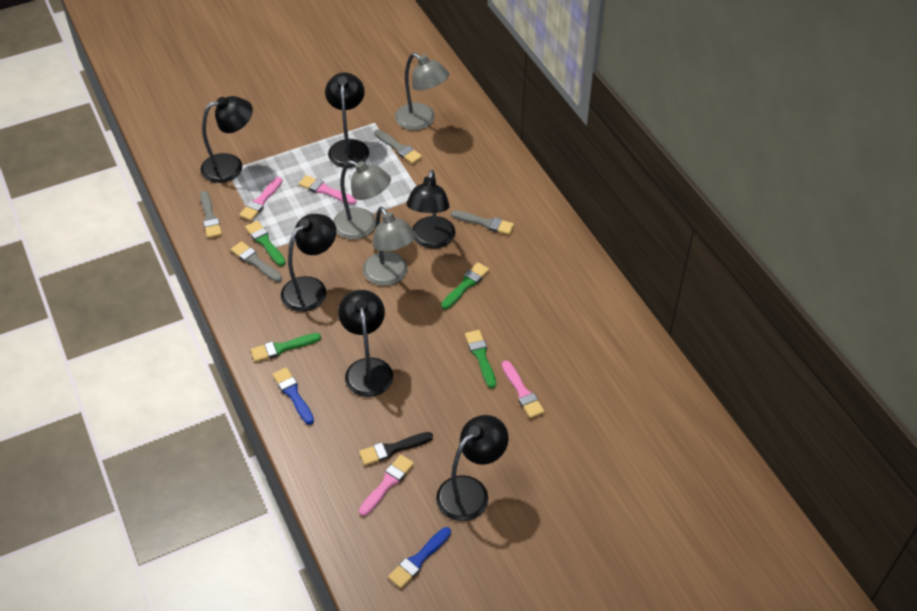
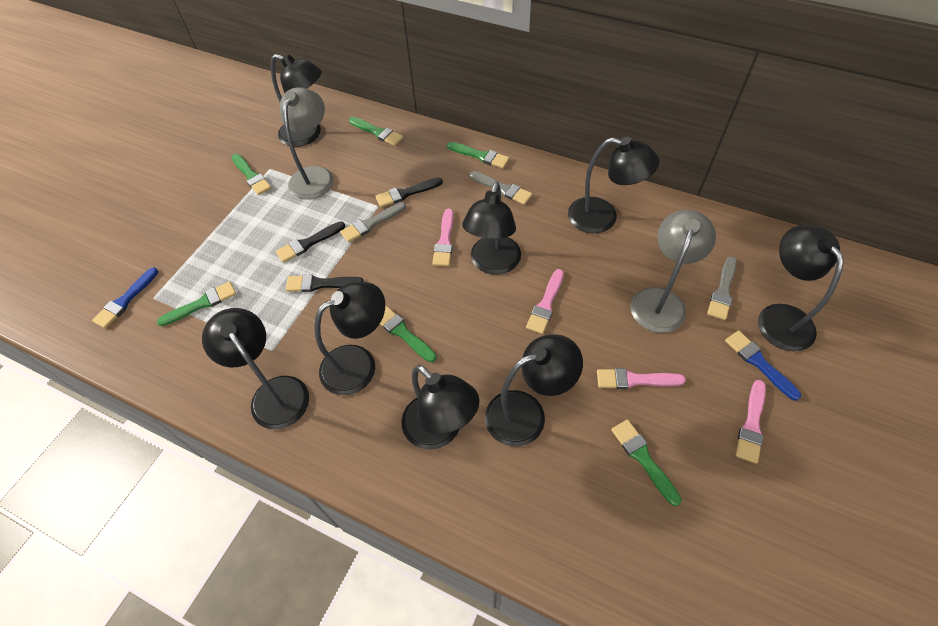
black brush: [359,432,433,465] = 1 -> [276,221,345,263] [286,274,364,292] [375,178,443,207] = 3
black lamp: [200,96,253,183] [281,214,336,312] [325,72,369,168] [338,290,393,397] [406,170,455,248] [436,415,509,521] = 6 -> [202,308,309,429] [271,54,322,147] [314,282,385,395] [401,365,479,450] [462,182,521,275] [485,334,583,447] [568,137,659,233] [758,225,844,351] = 8
green brush: [245,221,286,266] [251,333,321,362] [441,262,489,309] [465,330,496,388] = 4 -> [157,281,236,326] [232,154,271,195] [349,117,403,146] [380,306,437,362] [447,142,510,168] [611,419,682,506] = 6
grey brush: [200,191,222,238] [231,241,282,282] [374,129,422,164] [451,210,514,235] = 4 -> [340,202,406,242] [469,171,533,205] [707,256,737,320] = 3
grey lamp: [333,160,391,239] [363,207,416,286] [395,53,449,130] = 3 -> [280,87,334,199] [630,210,716,333] = 2

